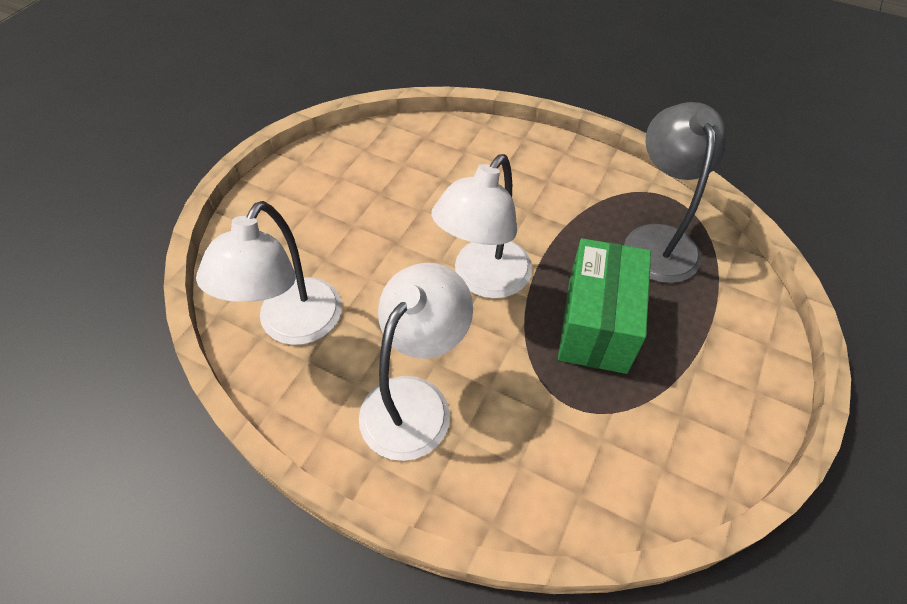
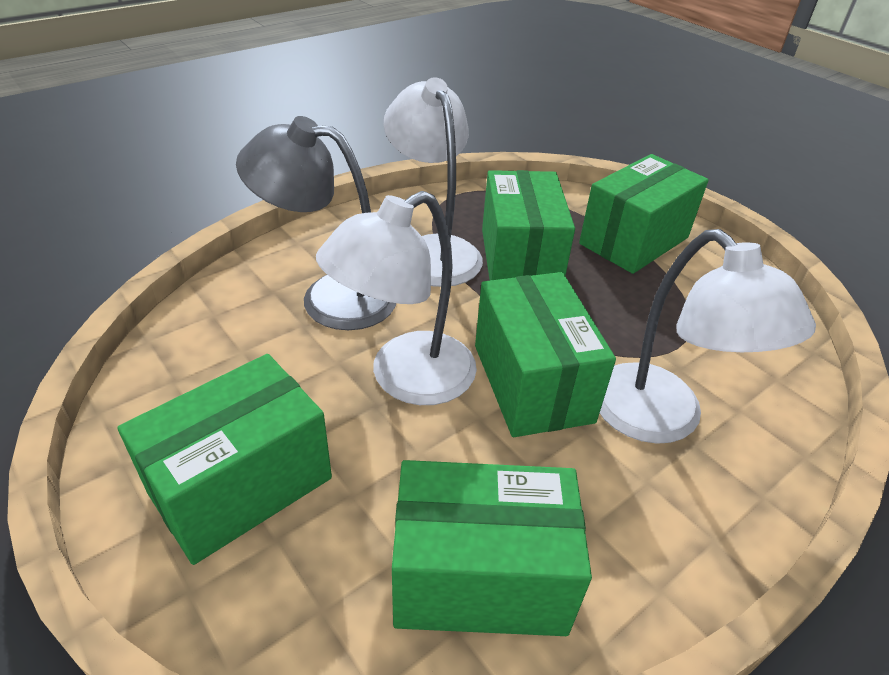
green box: [558,238,651,374] = 1 -> [117,354,332,565] [392,460,592,636] [475,272,616,437] [482,170,575,281] [579,154,709,274] = 5

